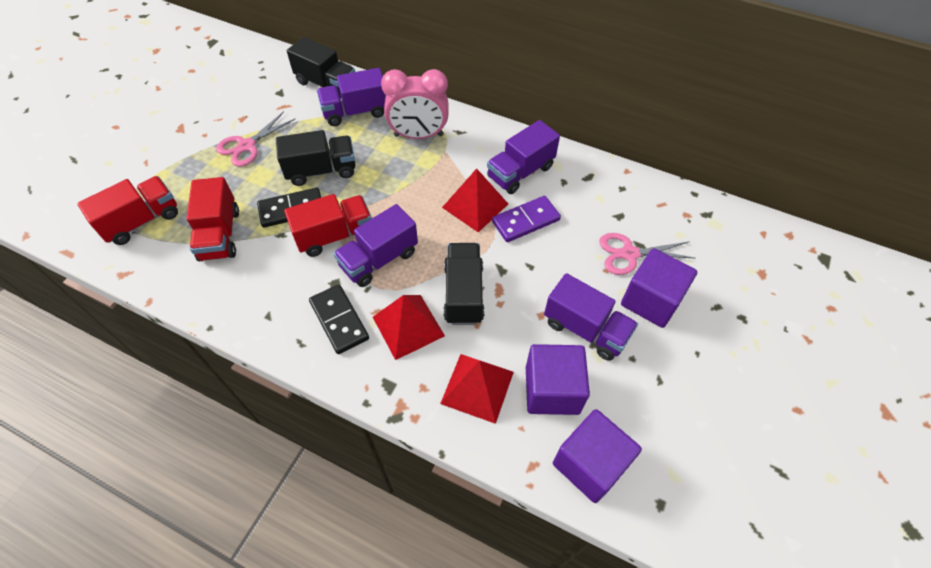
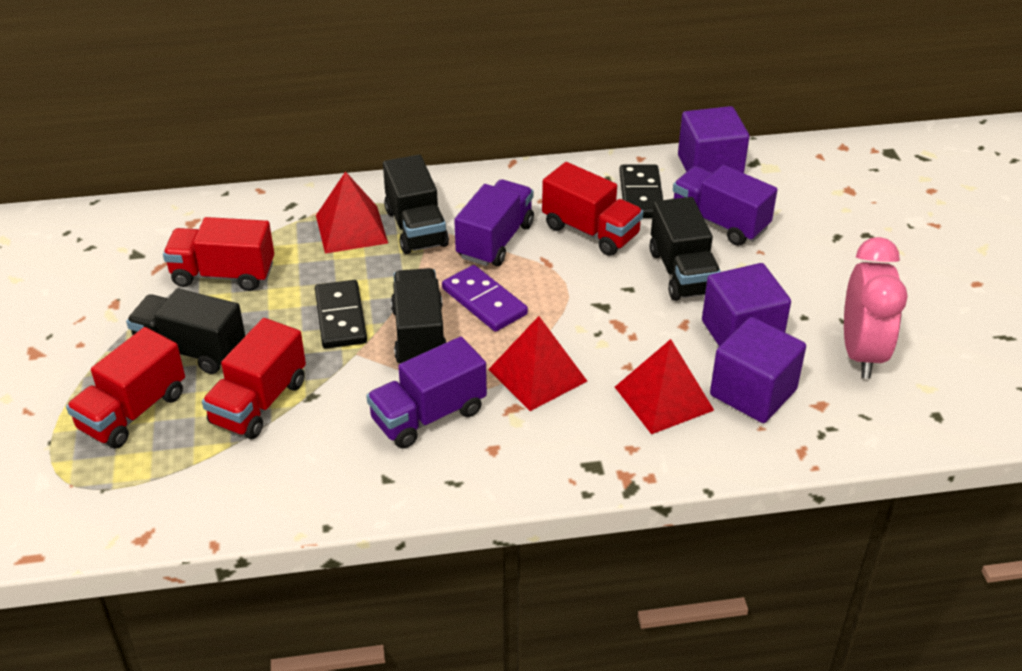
black truck: [276,130,355,186] [287,37,355,98] [443,243,485,325] = 3 -> [126,289,245,374] [383,155,449,254] [391,268,447,363] [650,197,721,301] = 4
pink scissors: [216,111,295,167] [599,233,696,275] = 2 -> none = 0
purple truck: [317,68,386,126] [333,204,418,287] [487,120,560,194] [544,273,638,361] = 4 -> [366,336,487,449] [454,179,534,266] [673,165,778,246] = 3
red truck: [77,176,178,245] [186,177,239,261] [284,194,372,257] = 3 -> [66,327,185,449] [163,217,274,291] [202,318,306,439] [542,162,643,256] = 4

